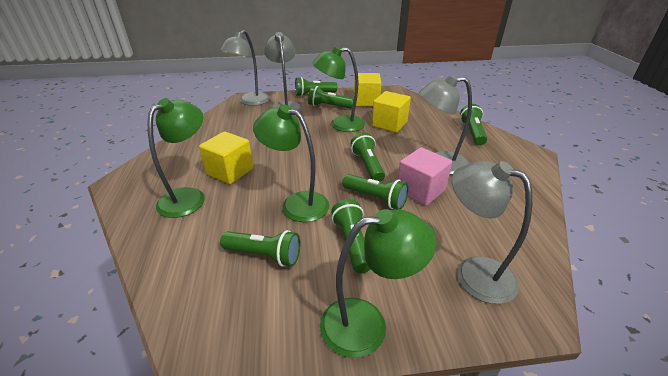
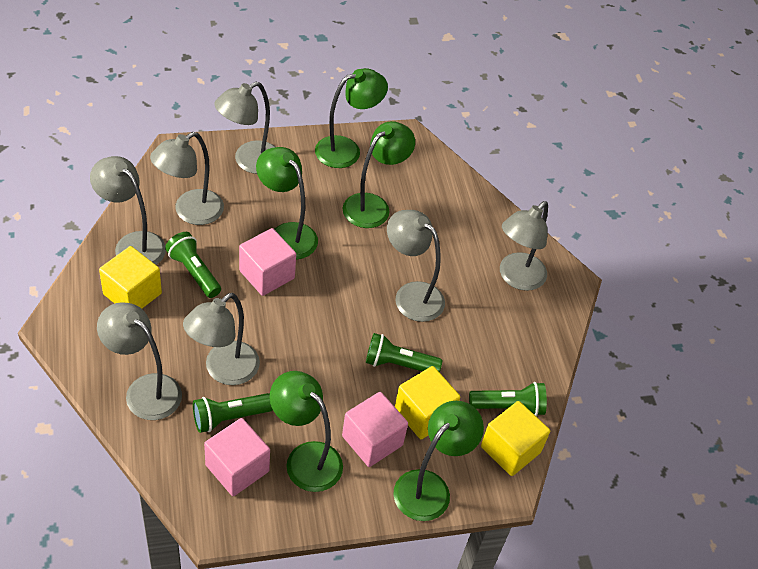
green flashlight: [220,230,300,267] [295,77,337,97] [308,86,354,109] [331,199,370,273] [342,174,409,210] [350,132,385,182] [460,104,487,145] = 7 -> [165,232,221,298] [193,393,273,433] [366,333,442,372] [469,382,547,416] = 4
green lamp: [147,98,205,218] [253,104,329,222] [313,46,365,132] [320,209,437,358] = 4 -> [256,147,318,260] [270,371,343,492] [315,68,388,168] [343,121,415,228] [393,401,484,521] = 5
grey lamp: [220,30,270,106] [264,32,302,112] [419,75,472,175] [452,161,532,304] = 4 -> [90,156,166,265] [97,302,182,420] [150,132,224,225] [183,293,260,385] [215,82,275,174] [387,210,445,322] [500,201,548,291] = 7
pink cube: [398,147,452,206] = 1 -> [204,418,270,496] [239,228,296,296] [342,392,408,467] = 3

